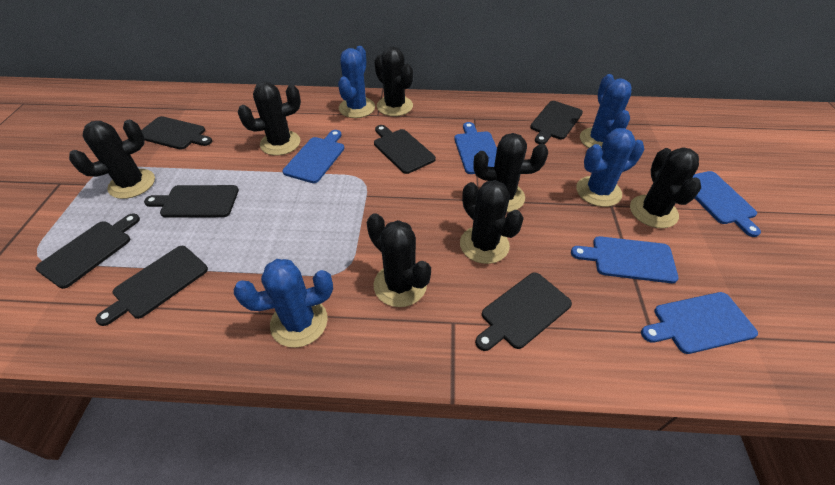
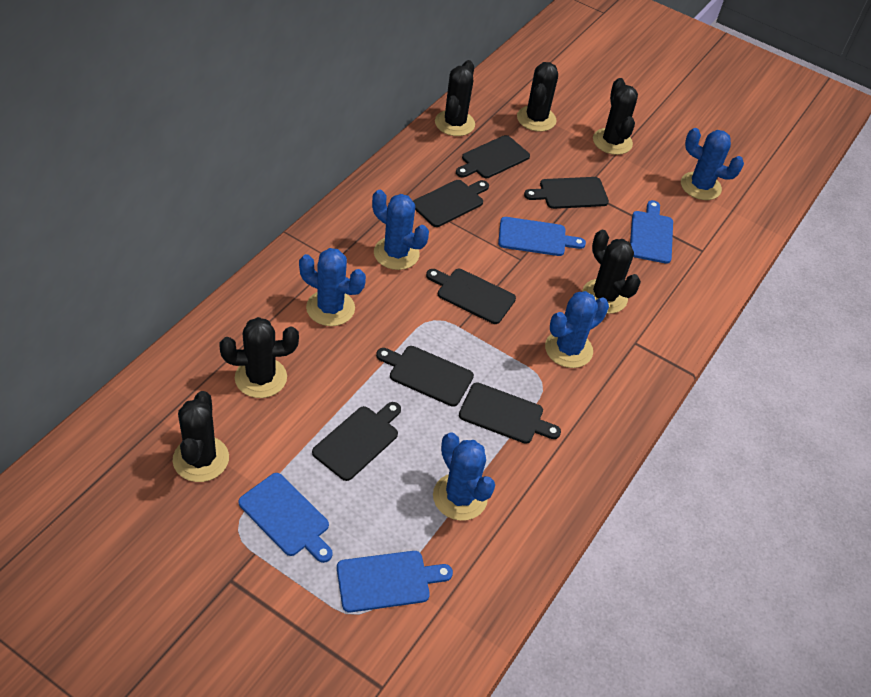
black cactus: [69,120,155,199] [238,82,301,155] [367,213,431,307] [374,47,413,116] [460,180,524,264] [474,133,548,212] [630,147,701,228] = 7 -> [173,391,229,482] [219,317,299,398] [435,60,475,136] [517,62,558,132] [582,230,641,314] [593,78,638,155] = 6
blue cactus: [234,259,333,348] [338,46,375,118] [576,128,644,207] [580,74,631,148] = 4 -> [299,248,366,326] [372,190,429,270] [433,432,495,521] [545,291,609,368] [681,128,744,200] = 5
blue cutting board: [283,130,344,183] [454,122,497,174] [571,236,679,283] [641,292,758,354] [692,171,761,237] = 5 -> [238,473,333,563] [337,551,453,612] [498,217,586,256] [630,200,673,264] = 4

